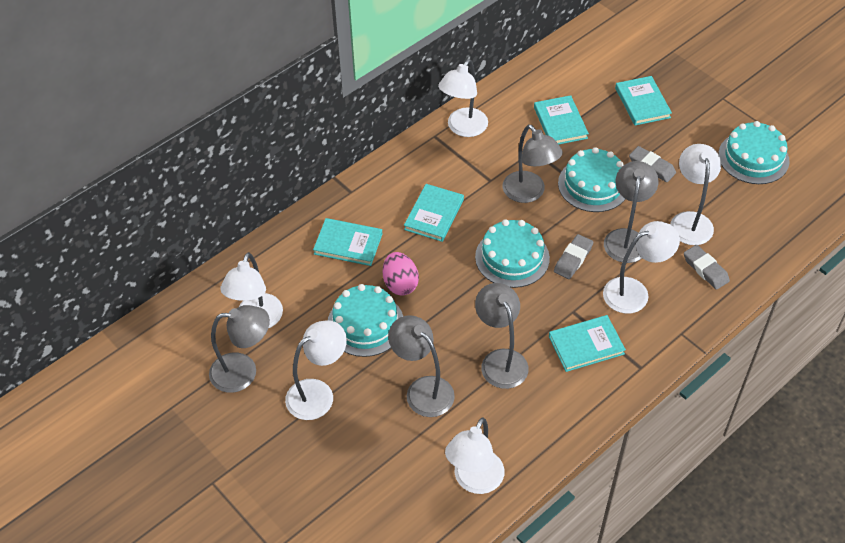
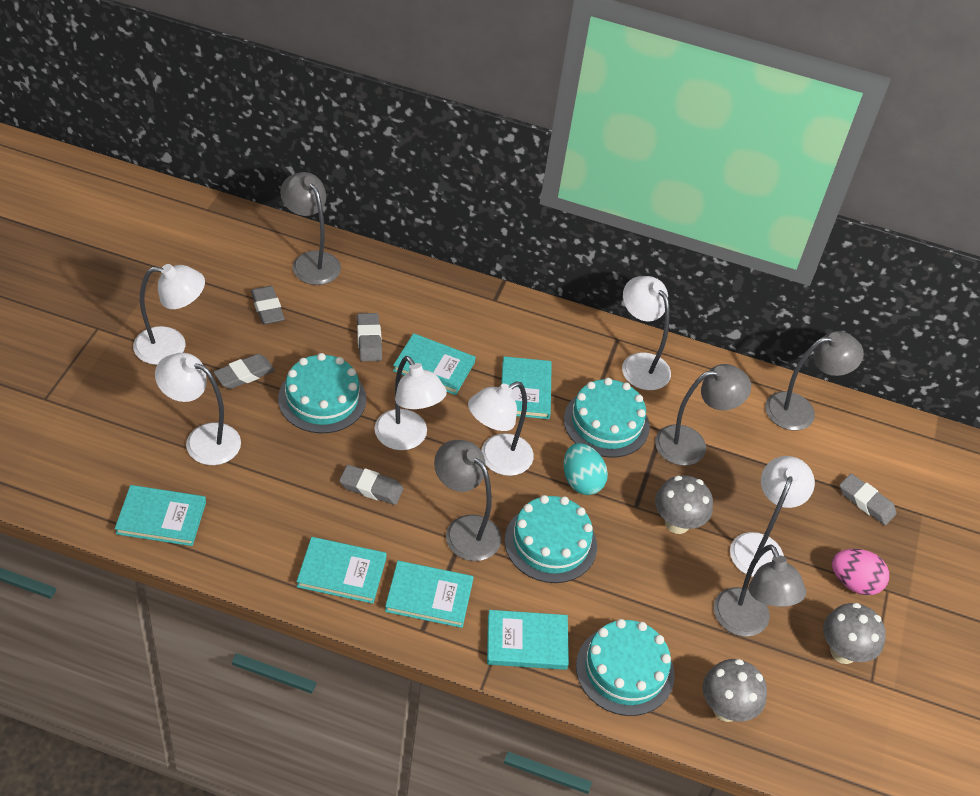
grey eraser: [554,234,593,279] [629,146,676,182] [684,245,730,290] = 3 -> [213,354,275,389] [251,286,285,324] [339,465,403,505] [357,313,382,361] [840,474,897,525] = 5
grey mushroom: none = 0 -> [655,475,713,534] [703,659,767,722] [823,603,886,664] = 3
turquoise book: [313,218,382,266] [404,184,464,242] [534,95,589,145] [549,315,626,372] [615,76,672,125] = 5 -> [115,485,206,546] [297,537,387,604] [385,561,474,628] [393,333,476,395] [487,610,569,670] [501,356,552,419] = 6
turquoise egg: none = 0 -> [564,443,608,495] = 1

